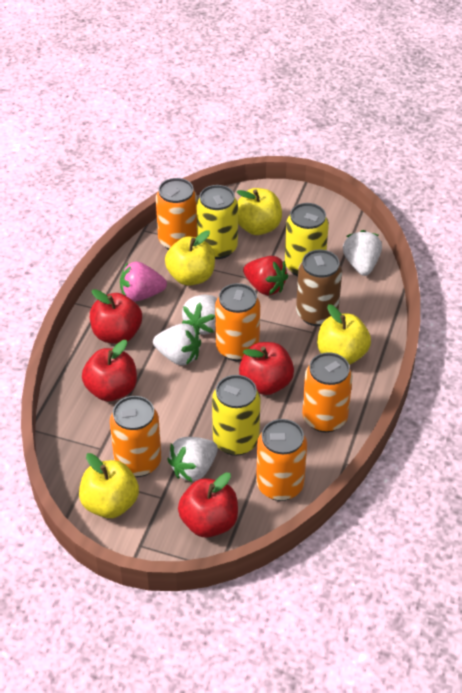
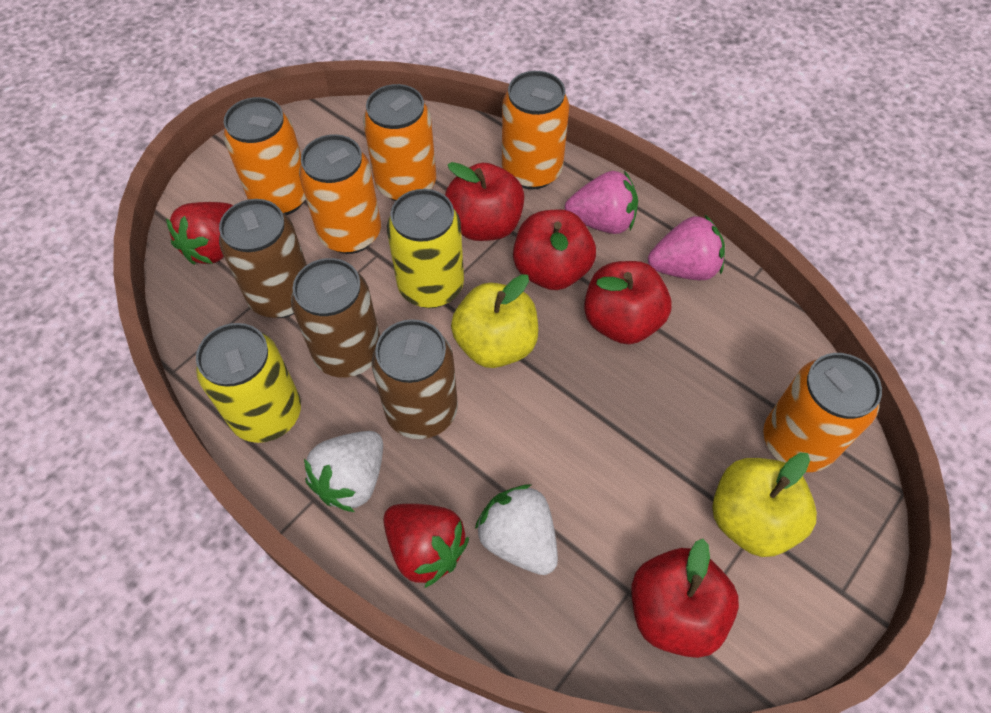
brown can: [296,249,342,326] = 1 -> [219,199,307,318] [291,258,380,377] [372,319,458,439] = 3
pink strawberry: [120,262,167,302] = 1 -> [565,171,638,234] [648,215,725,280] = 2
red strawberry: [243,256,288,295] = 1 -> [166,202,233,265] [383,504,469,588] = 2
white strawberry: [153,323,201,365] [167,437,218,482] [182,295,217,335] [343,230,382,276] = 4 -> [304,431,383,512] [475,485,558,575] = 2
yellow apple: [79,453,139,518] [165,230,215,286] [237,188,282,235] [317,304,371,365] = 4 -> [451,274,538,368] [712,453,817,557] = 2
yellow can: [196,185,238,259] [212,375,261,456] [285,203,329,276] = 3 -> [196,323,301,443] [387,189,464,308] = 2

